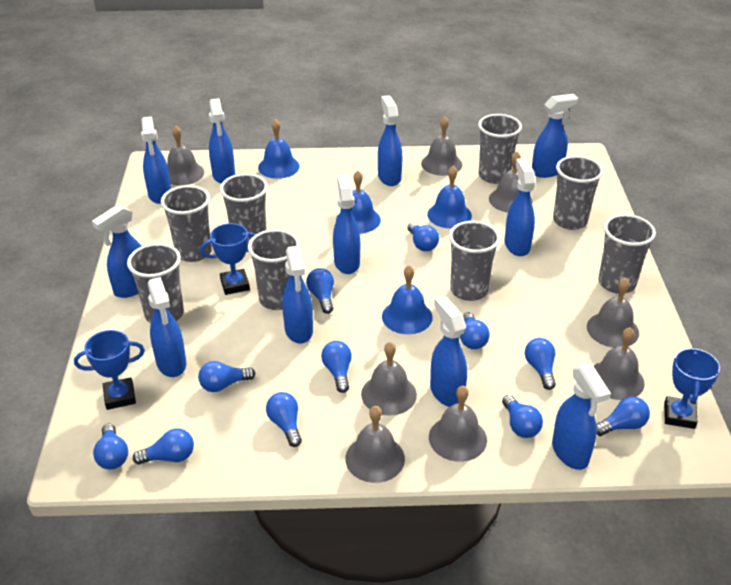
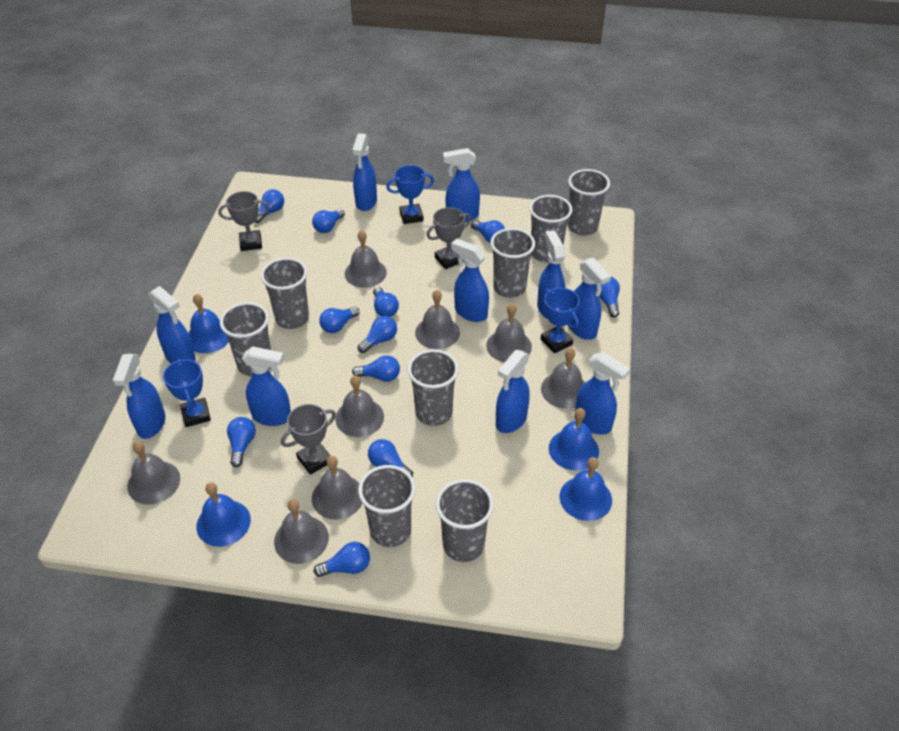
blue spray bottle: [92,204,142,298] [141,116,171,204] [147,277,186,377] [209,98,235,183] [282,246,313,343] [333,174,360,274] [378,95,402,186] [430,296,467,407] [505,158,536,256] [532,94,578,178] [552,364,611,470] = 11 -> [113,354,165,439] [149,286,196,364] [242,346,291,426] [352,133,377,211] [443,148,480,222] [451,238,489,322] [496,350,530,433] [537,230,565,319] [569,257,611,340] [575,352,630,435] = 10
grey trophy: none = 0 -> [218,191,269,251] [281,404,336,475] [426,207,471,269] = 3

